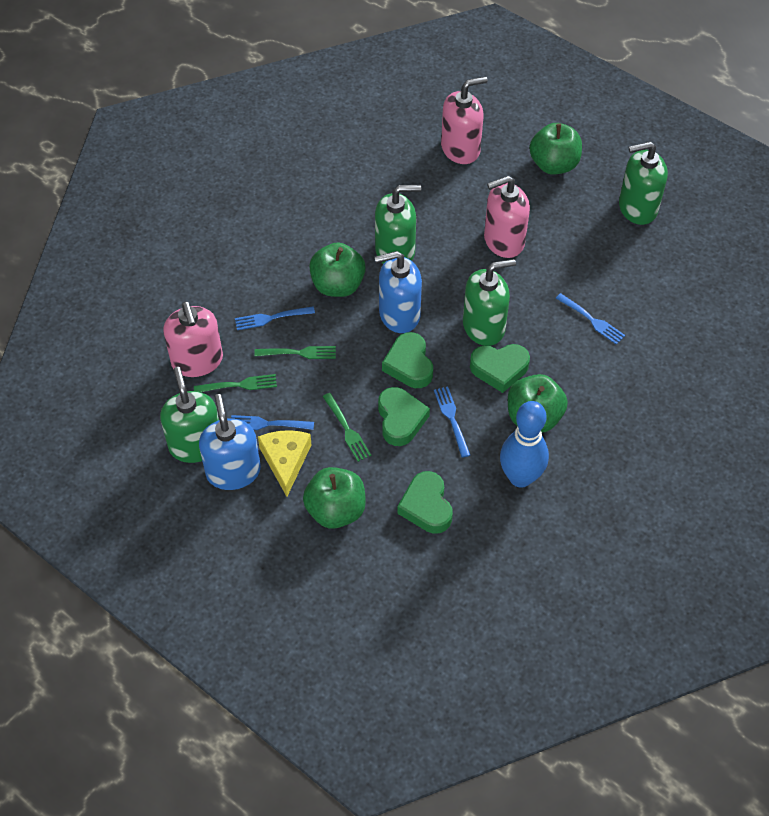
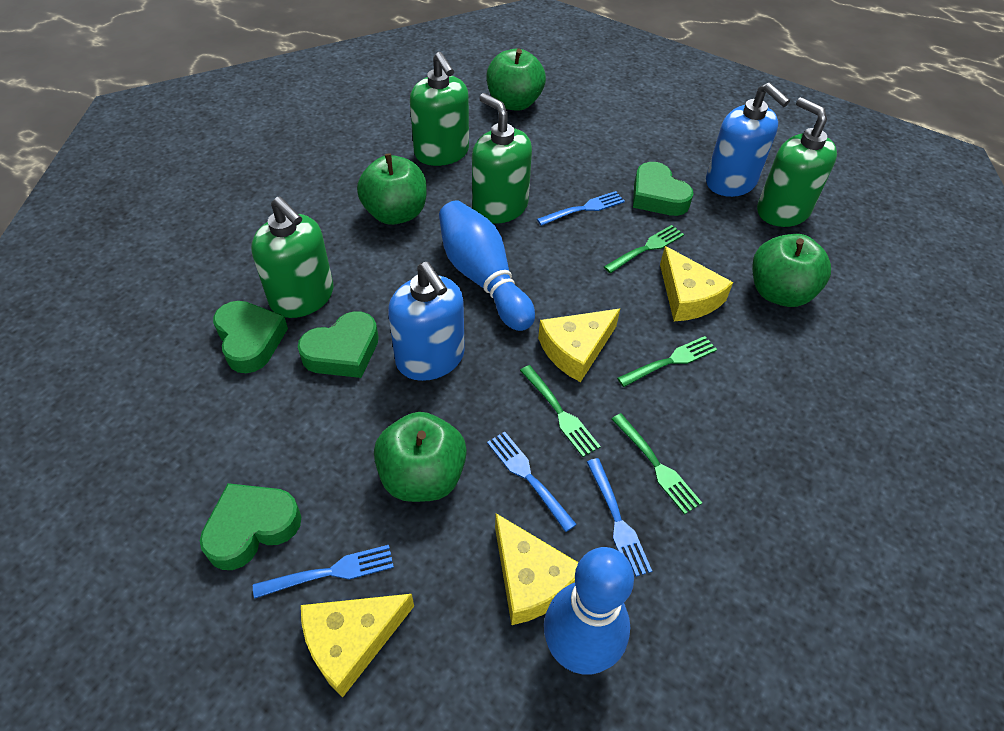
blue bowling pin: [500,401,549,488] = 1 -> [439,200,535,331] [544,547,634,675] = 2
green fork: [194,374,277,392] [254,346,336,359] [323,393,371,462] = 3 -> [520,365,601,457] [604,225,684,273] [611,413,702,515] [617,336,717,387] = 4
pink soap dispenser: [163,301,223,377] [441,76,488,164] [484,176,530,258] = 3 -> none = 0
yellow cheese: [258,430,311,497] = 1 -> [301,594,414,698] [495,513,579,625] [538,309,620,382] [660,246,733,321] = 4

